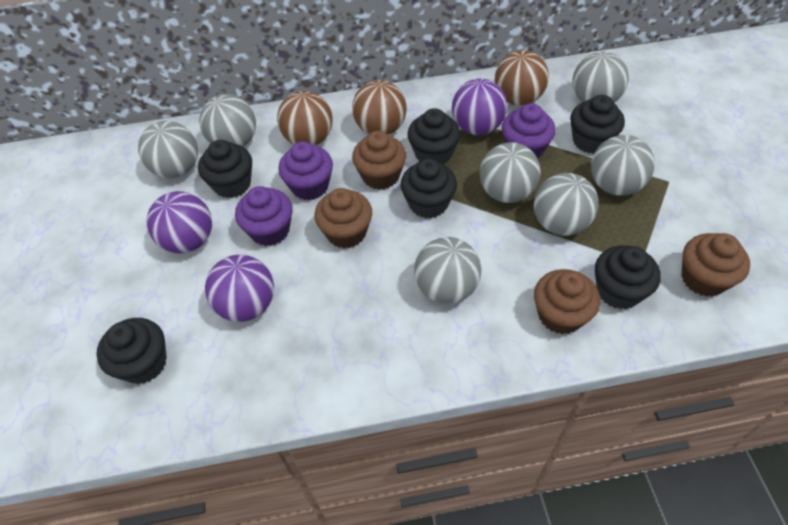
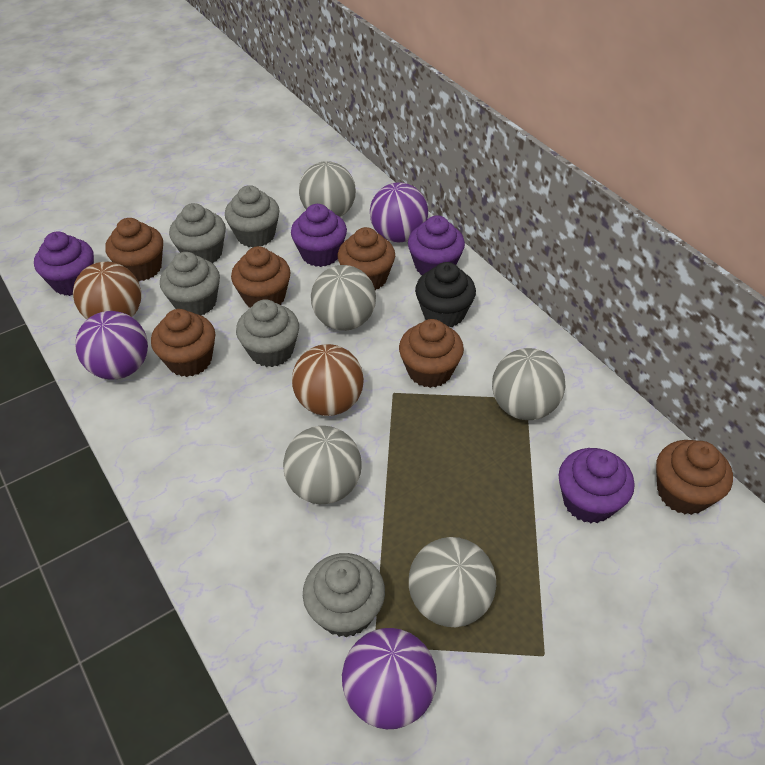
black cupcake: [97,318,167,384] [198,140,252,198] [400,158,457,218] [408,108,461,165] [570,95,625,154] [595,245,661,309] = 6 -> [415,262,476,327] = 1
brown ball: [277,91,333,145] [352,80,407,135] [495,50,549,105] = 3 -> [73,262,141,319] [292,344,364,416] = 2
brown cupcake: [315,188,372,248] [352,131,406,190] [534,269,600,335] [682,233,750,297] = 4 -> [105,218,163,281] [151,309,215,377] [231,246,291,308] [338,227,395,290] [399,319,464,388] [656,440,733,515] = 6
grey ball: [138,121,198,178] [199,94,256,147] [414,237,481,304] [480,142,541,203] [534,173,599,236] [572,52,629,103] [591,135,655,196] = 7 -> [283,426,362,504] [299,161,356,217] [311,265,376,331] [409,537,496,627] [492,348,565,420] = 5
grey cupcake: none = 0 -> [160,252,220,315] [169,203,226,263] [225,185,280,247] [236,299,299,367] [303,553,385,638] = 5
purple cupcake: [235,186,293,246] [278,141,333,200] [502,103,555,159] = 3 -> [34,231,94,296] [291,204,347,267] [408,215,465,275] [558,448,634,523] = 4

